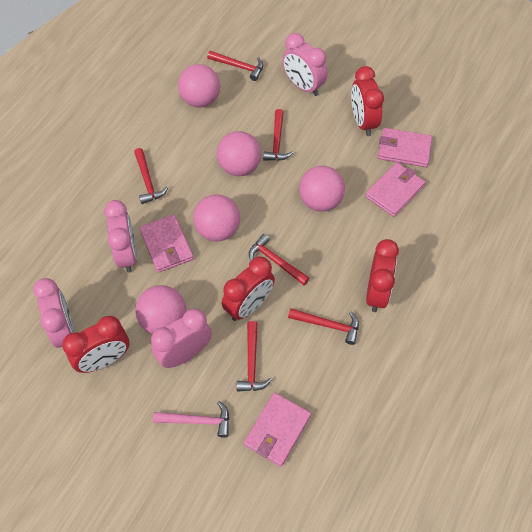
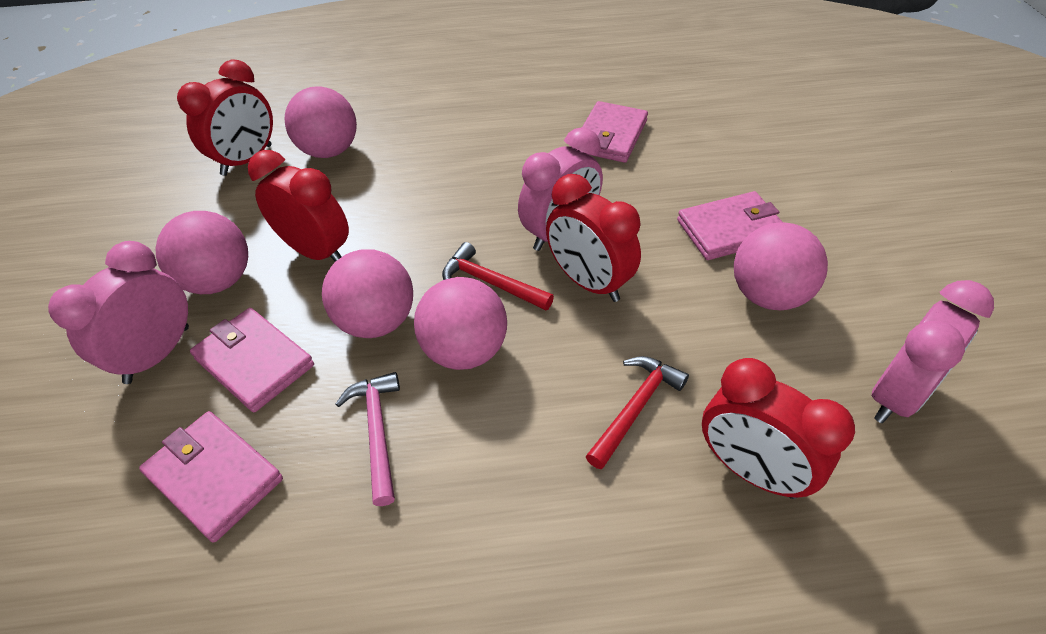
pink clock: [33,278,75,348] [104,200,137,273] [151,308,212,368] [282,33,328,96] = 4 -> [48,241,189,384] [518,127,603,251] [871,280,994,423] = 3
red hammer: [134,148,168,204] [207,51,263,81] [237,321,272,392] [249,234,310,285] [263,109,293,161] [288,309,359,345] = 6 -> [442,242,554,310] [586,356,689,469] = 2

